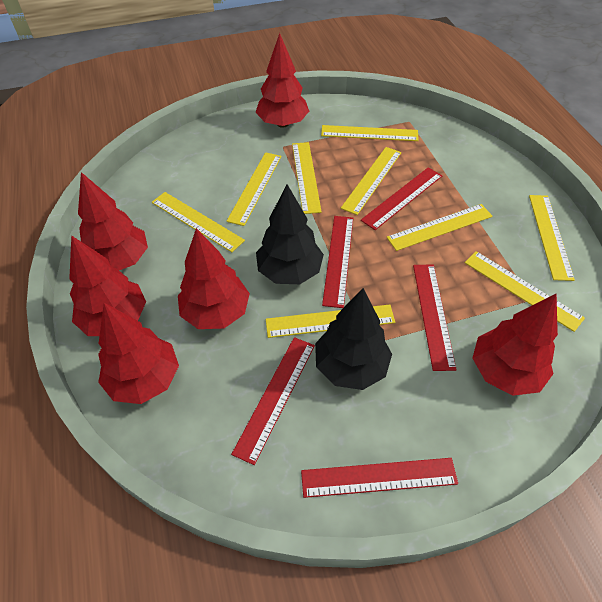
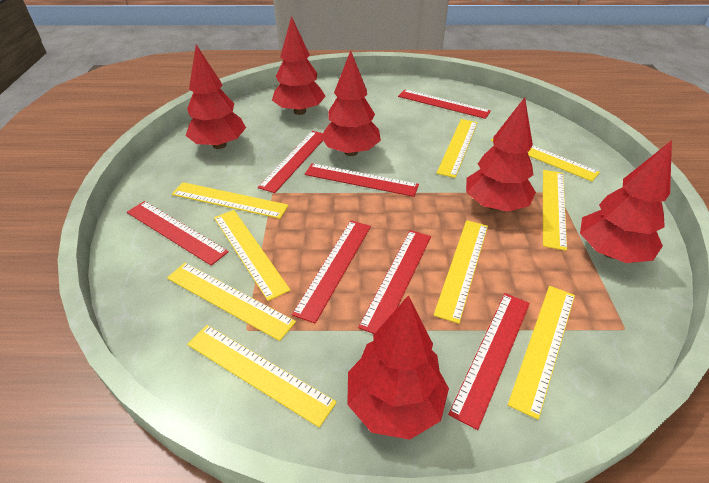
black tree: [256,184,324,284] [315,288,392,390] = 2 -> none = 0
red ruler: [231,337,315,465] [301,458,458,498] [322,216,353,308] [361,167,442,230] [413,265,457,371] = 5 -> [127,201,229,266] [258,131,323,193] [292,221,371,323] [305,163,419,197] [358,230,431,334] [398,89,491,119] [448,293,530,430] = 7

